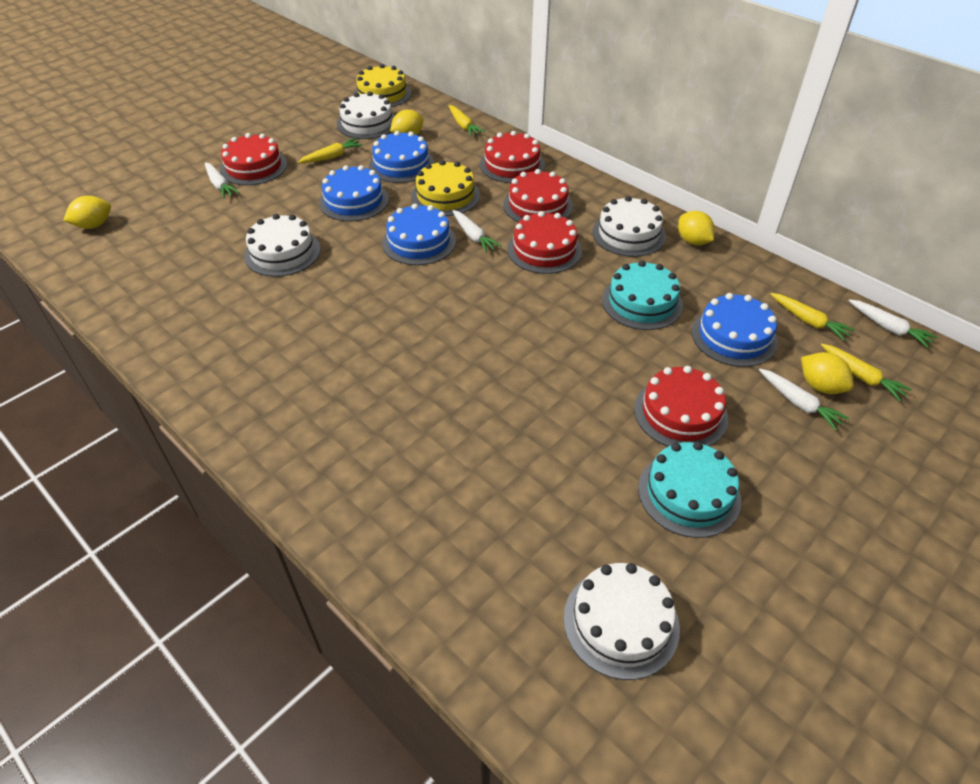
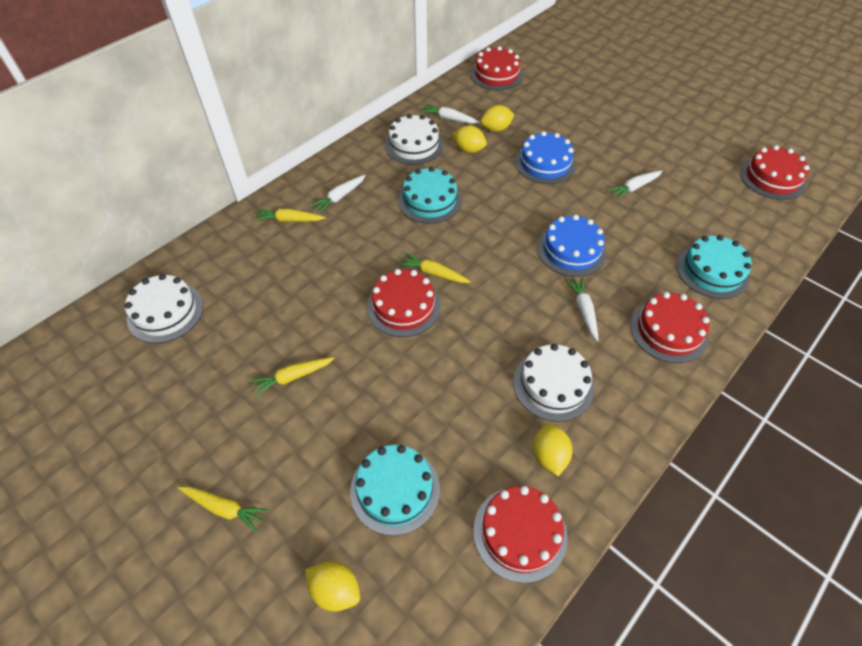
blue cake: [319,165,389,221] [369,131,434,183] [382,204,456,265] [692,293,778,367] = 4 -> [515,131,576,184] [537,215,606,277] = 2
turquoise cake: [602,260,683,330] [638,442,741,538] = 2 -> [350,445,440,536] [398,167,462,224] [677,235,752,299] = 3
white cake: [244,214,321,277] [337,92,395,139] [563,563,680,680] [592,196,666,257] = 4 -> [125,274,203,343] [385,114,443,165] [513,344,594,422] = 3
yellow cake: [353,64,411,107] [411,160,480,216] = 2 -> none = 0

